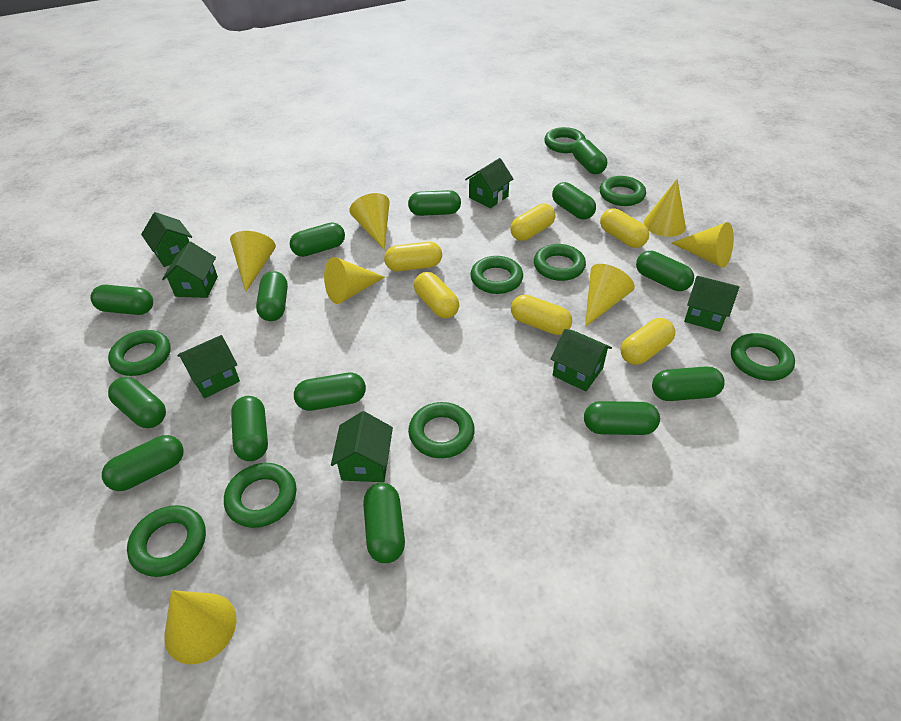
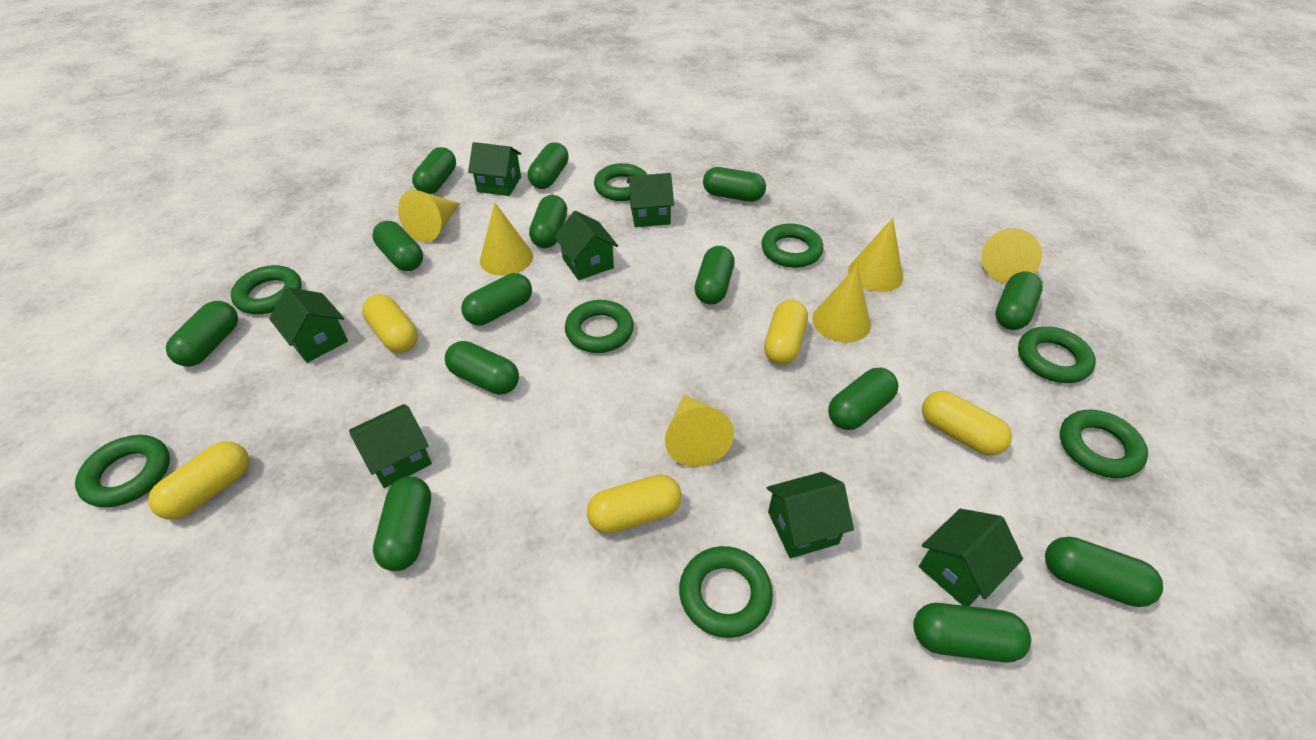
green ring: [108,330,171,376] [127,505,206,577] [224,463,296,528] [408,402,475,458] [470,256,523,294] [534,244,586,281] [544,127,586,153] [600,176,646,206] [731,333,795,381] = 9 -> [75,435,170,508] [231,265,302,314] [565,300,634,353] [594,163,647,201] [679,546,773,638] [762,223,823,268] [1018,327,1096,383] [1060,410,1148,478] = 8
yellow capsule: [384,242,442,272] [414,272,459,319] [510,204,555,241] [511,295,572,335] [600,208,649,248] [620,318,675,365] = 6 -> [148,441,249,520] [362,294,418,353] [587,474,682,534] [764,300,808,365] [922,391,1012,456] = 5
yellow cone: [164,590,237,664] [230,231,276,292] [324,257,385,304] [349,193,390,249] [585,264,635,327] [644,179,686,237] [671,222,734,268] = 7 -> [398,190,460,242] [480,203,533,276] [665,395,734,467] [812,266,871,343] [848,218,903,292] [981,228,1042,283] = 6

